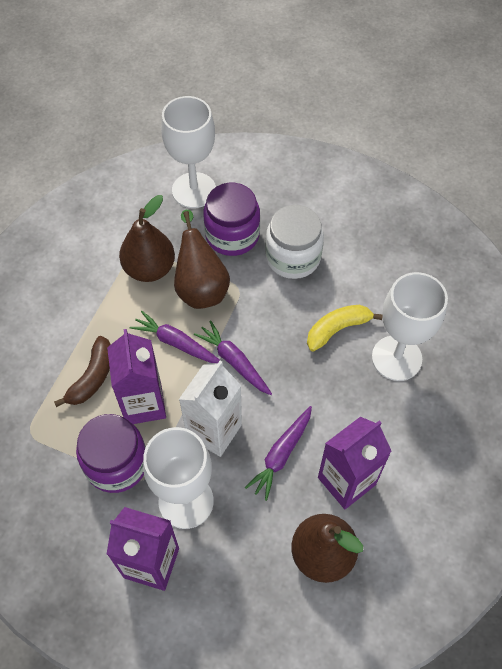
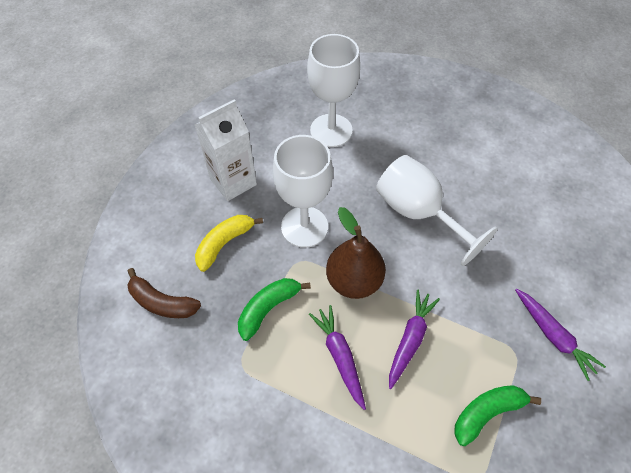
brown pear: [119,195,175,282] [174,210,230,309] [291,514,363,583] = 3 -> [326,207,386,299] = 1
green banana: none = 0 -> [238,278,311,341] [454,385,541,446] = 2
purple carton: [107,329,166,424] [107,507,179,591] [318,417,391,509] = 3 -> none = 0
purple jar: [76,414,146,493] [203,183,260,256] = 2 -> none = 0
white jar: [265,205,324,279] = 1 -> none = 0

